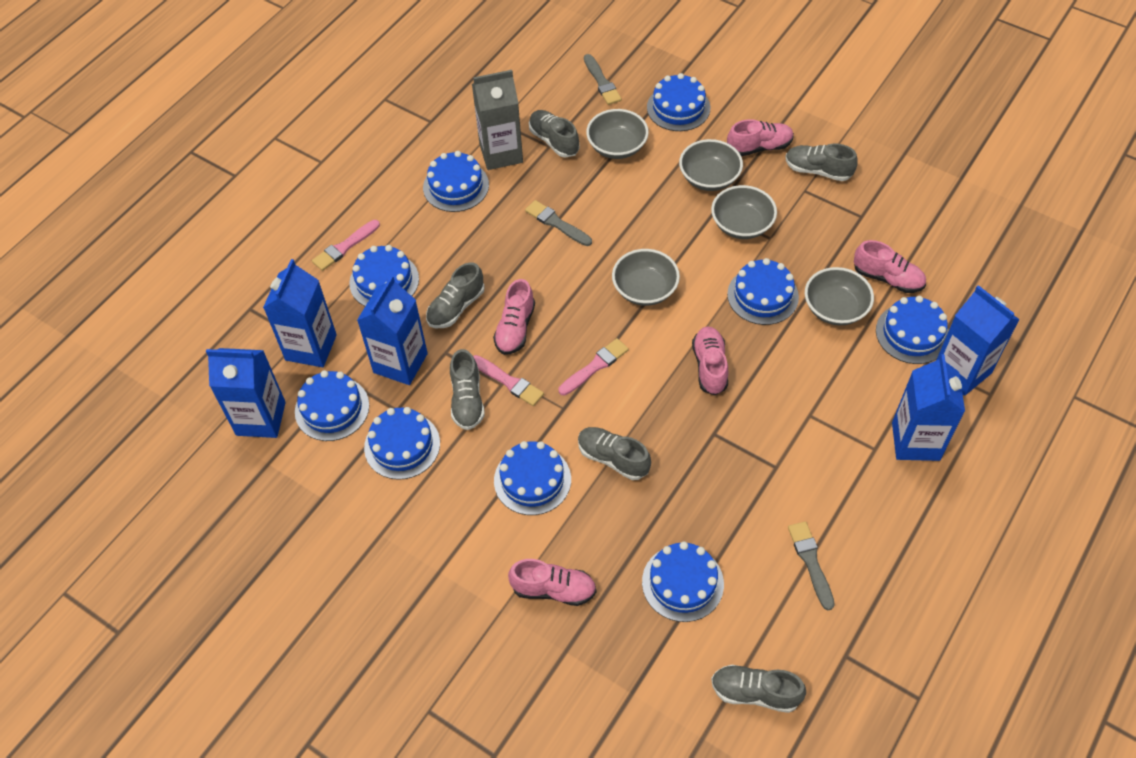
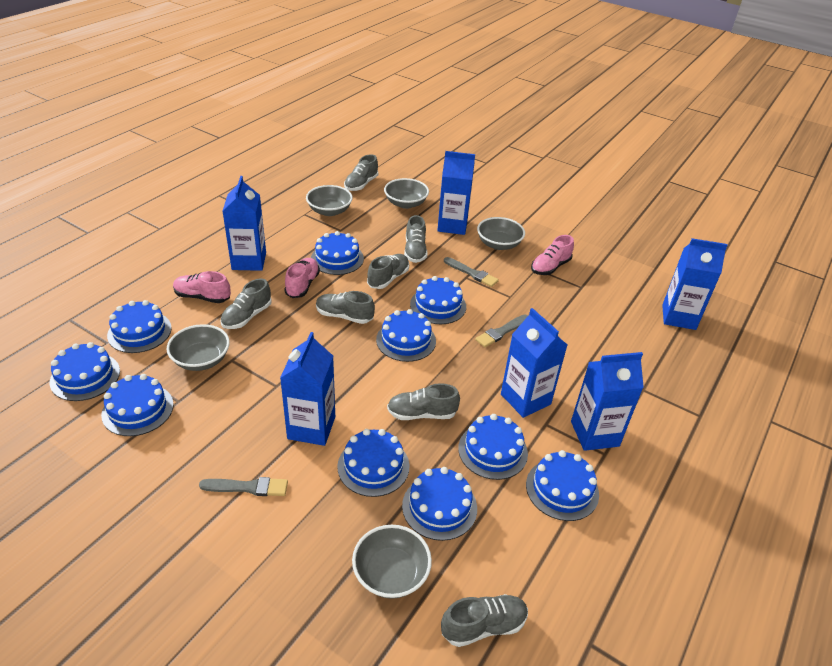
blue cake: [295,370,369,441] [349,245,419,306] [364,407,440,480] [423,151,489,212] [494,441,571,515] [642,541,724,622] [647,73,710,131] [727,258,799,325] [876,296,949,364] = 9 -> [50,342,120,401] [101,374,174,436] [107,300,172,353] [311,231,364,275] [337,429,409,497] [376,309,436,362] [402,467,477,541] [410,276,466,324] [458,414,528,480] [526,450,599,521] = 10
blue carton: [206,348,286,438] [263,259,337,367] [357,276,428,385] [892,354,965,461] [937,285,1020,396] = 5 -> [222,176,266,271] [280,332,335,446] [437,151,475,235] [501,308,567,418] [571,352,644,451] [662,238,728,330] = 6
grey carton: [472,70,523,170] = 1 -> none = 0
grey shoe: [426,262,485,328] [450,349,485,430] [529,110,580,158] [578,427,651,480] [711,664,806,713] [786,144,858,181] = 6 -> [221,279,272,329] [316,291,375,324] [344,154,378,191] [367,254,409,289] [387,383,460,420] [404,215,428,263] [441,594,528,647] = 7
pink brush: [312,220,380,271] [473,355,544,406] [559,338,629,396] = 3 -> none = 0
pink shoe: [493,279,535,355] [508,559,596,606] [692,326,728,395] [727,119,794,156] [854,240,926,293] = 5 -> [173,271,231,303] [284,258,320,298] [531,235,574,275] = 3

